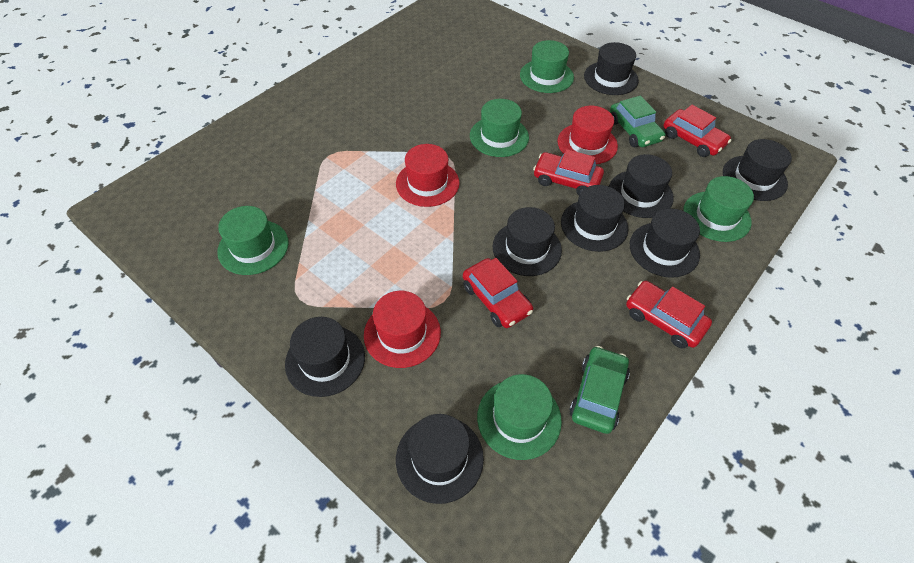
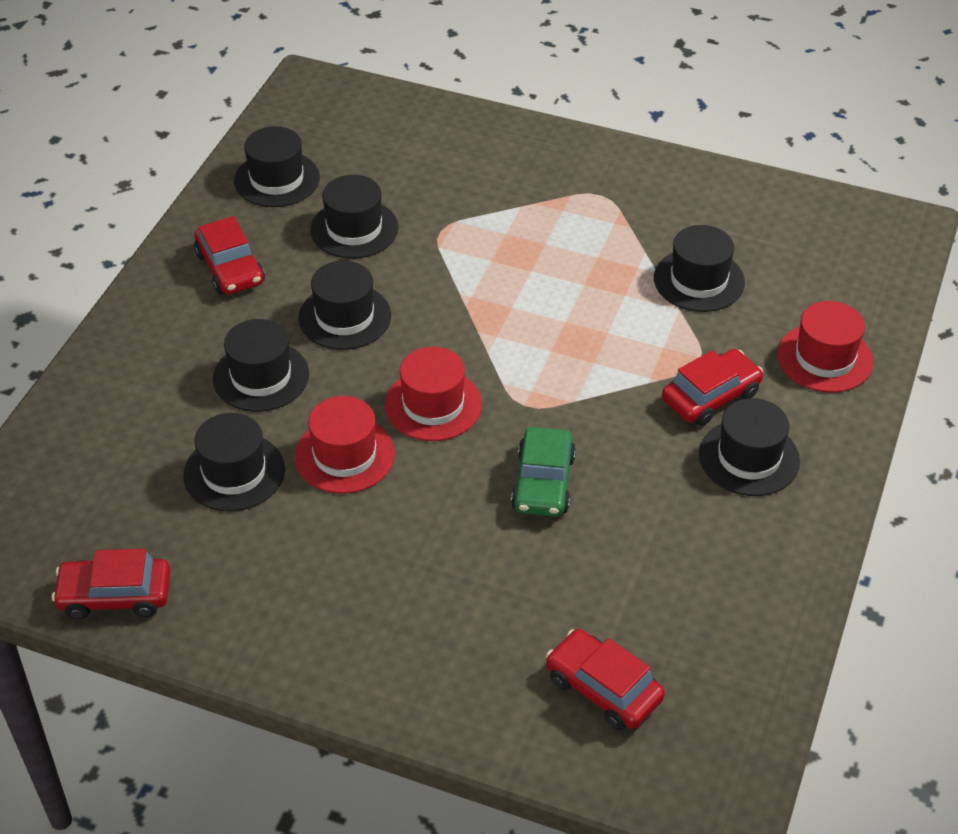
black hat: [285,317,365,397] [396,414,484,504] [493,207,562,276] [561,185,628,252] [584,42,639,95] [609,154,674,218] [630,209,700,278] [723,139,792,201] = 8 -> [183,413,285,511] [213,319,309,412] [234,126,320,207] [298,261,391,350] [310,175,398,259] [654,225,745,312] [699,398,800,496] = 7
green car: [569,346,630,434] [610,96,665,147] = 2 -> [511,427,576,517] = 1
green hat: [217,206,289,275] [470,99,529,157] [477,374,562,460] [520,40,574,93] [683,176,754,242] = 5 -> none = 0

